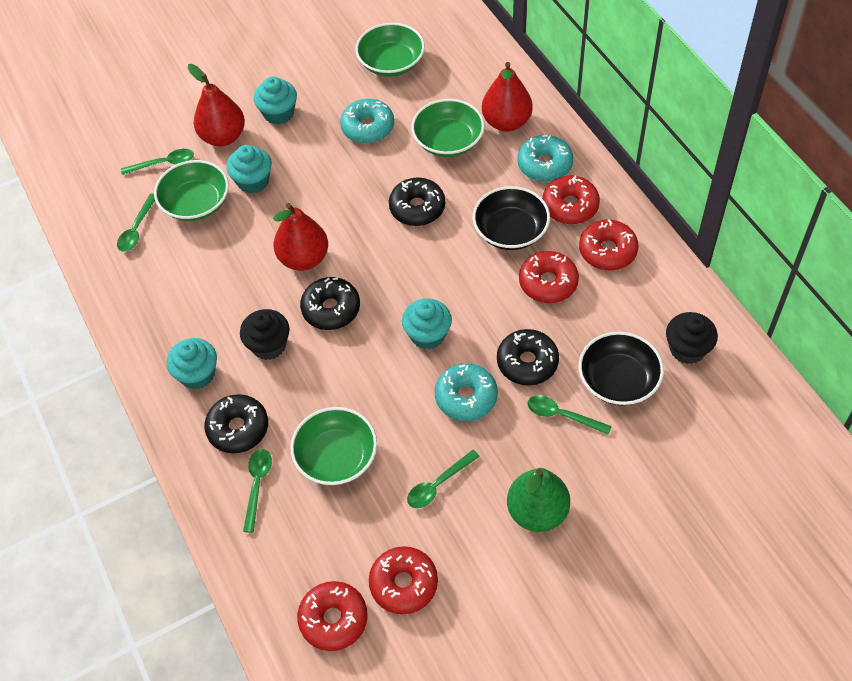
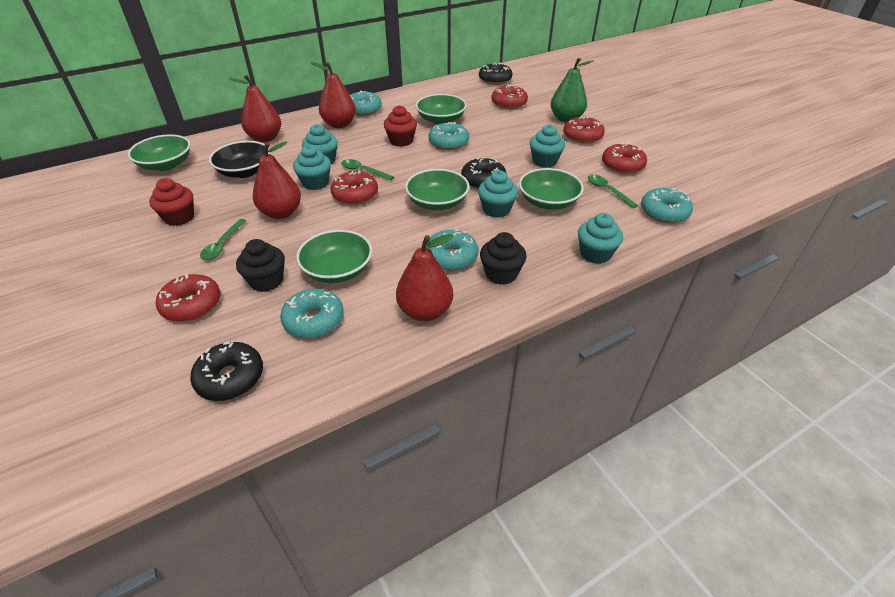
black bowl: [473,186,550,250] [579,332,664,405] = 2 -> [209,141,271,178] = 1
black donut: [204,394,268,453] [300,277,360,330] [389,178,445,226] [497,329,559,385] = 4 -> [190,342,263,401] [461,157,507,189] [479,63,512,85] = 3
green bowl: [154,160,229,221] [290,407,377,485] [356,23,425,77] [411,99,485,157] = 4 -> [128,135,190,171] [296,230,372,283] [405,169,469,210] [415,94,467,124] [519,168,584,210] = 5
green spoon: [117,193,155,252] [121,149,194,175] [243,449,272,533] [407,450,480,508] [527,395,612,435] = 5 -> [200,219,246,260] [341,159,394,181] [588,174,638,208] = 3
red cupcake: none = 0 -> [149,178,194,226] [384,105,417,147] = 2
red pear: [188,64,245,146] [273,203,328,271] [482,62,533,132] = 3 -> [229,75,281,142] [253,141,301,219] [311,62,356,128] [396,234,454,321] = 4
turquoise cupcake: [167,338,217,389] [226,145,272,193] [254,76,297,125] [402,298,452,349] = 4 -> [293,145,331,190] [302,124,338,165] [478,170,518,218] [530,125,565,168] [578,213,623,264] = 5
turquoise donut: [340,99,394,143] [435,363,498,421] [517,135,573,182] = 3 -> [280,289,344,338] [350,91,382,116] [426,230,479,271] [429,122,469,150] [641,188,693,223] = 5

